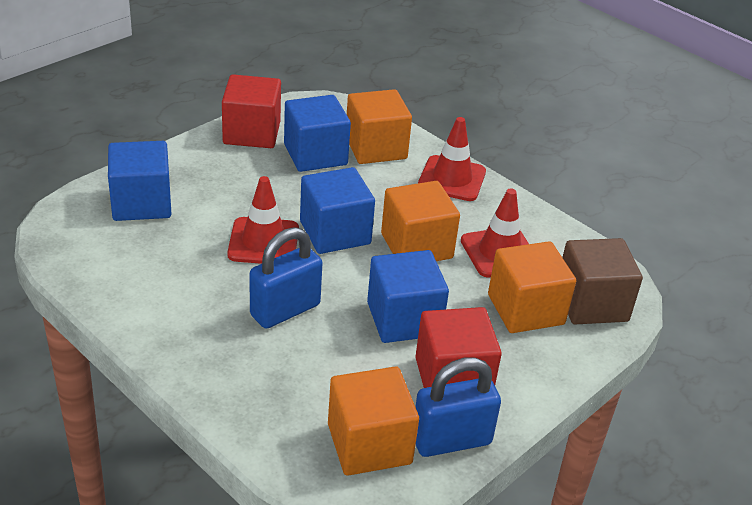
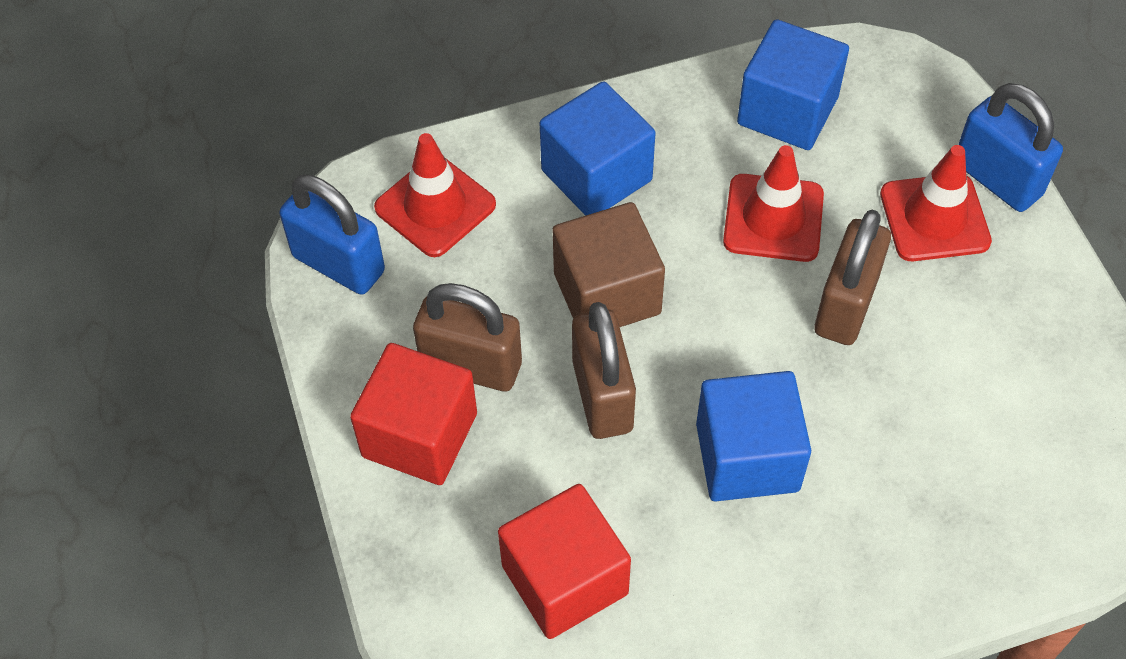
blue cube: [108,141,171,221] [284,95,351,172] [300,167,375,254] [367,250,449,343] = 4 -> [540,81,655,216] [696,371,811,501] [737,19,849,150] = 3
brown padlock: none = 0 -> [413,283,522,391] [572,302,636,439] [815,210,891,345] = 3
orange cube: [328,366,419,476] [347,89,412,164] [381,181,460,261] [488,241,576,333] = 4 -> none = 0

